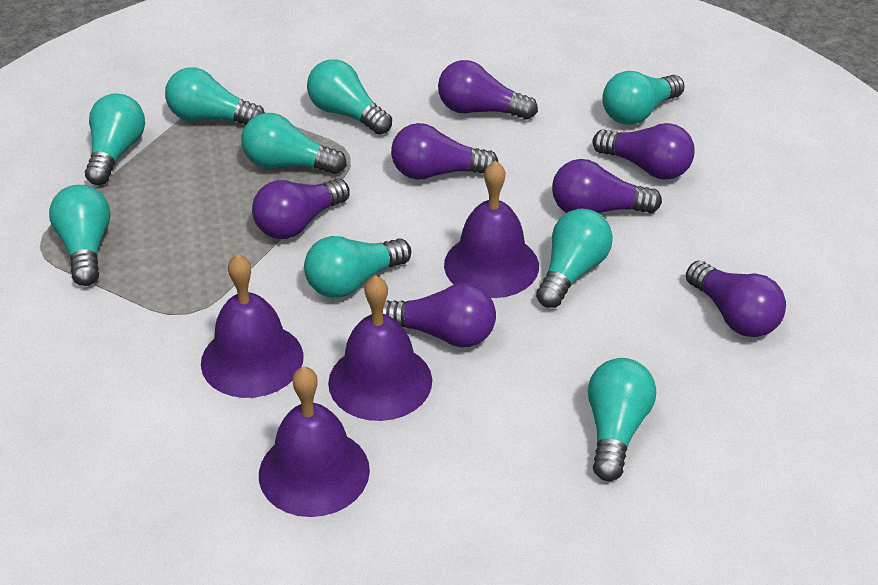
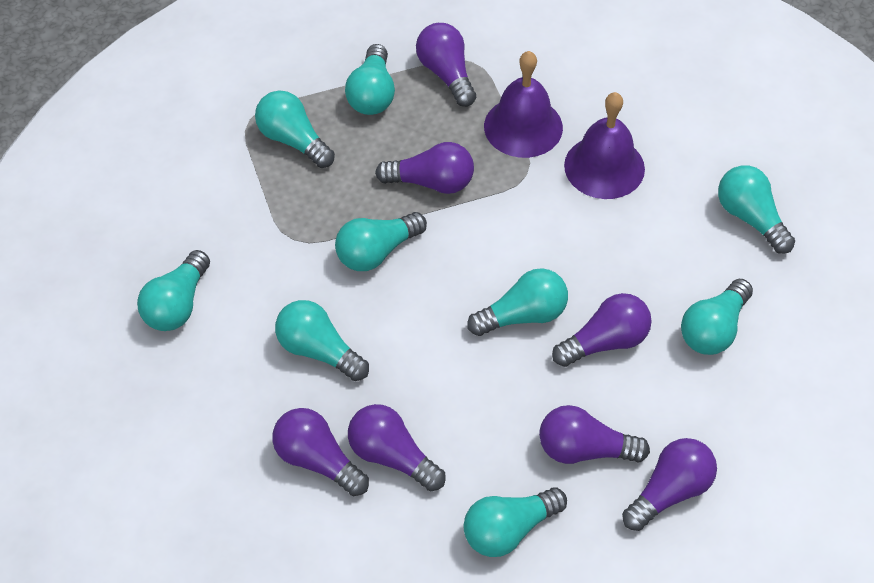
purple bell: [201,254,304,398] [259,366,370,517] [328,275,432,421] [444,160,539,298] = 4 -> [484,51,563,158] [564,92,645,199] = 2

